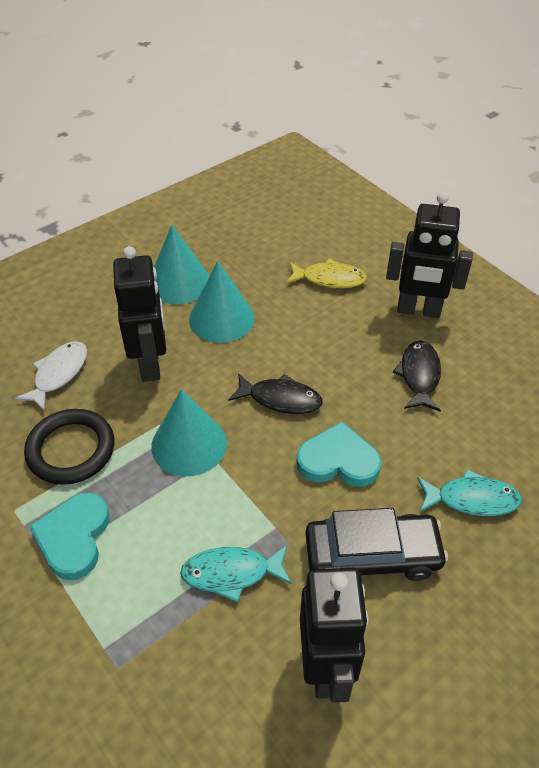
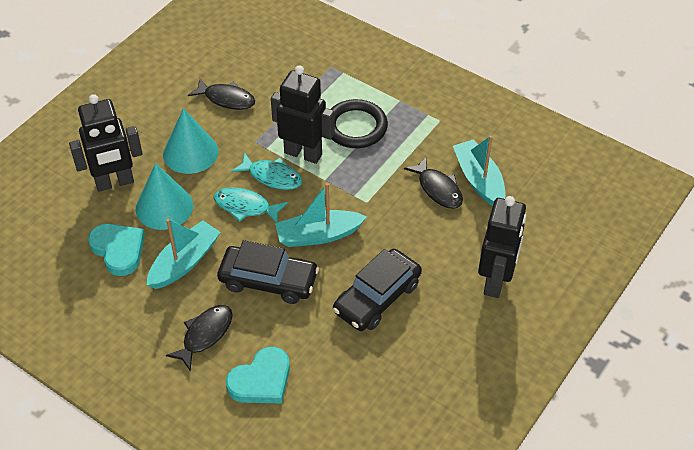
black car: [305,508,448,581] = 1 -> [217,240,319,304] [333,249,422,331] = 2
black fish: [228,373,323,414] [393,341,441,412] = 2 -> [166,305,233,371] [188,78,255,110] [404,157,463,209] = 3
turquoise boat: none = 0 -> [147,219,221,289] [275,183,367,247] [453,135,505,206] = 3
turquoise cone: [151,389,227,476] [154,225,209,304] [189,261,255,343] = 3 -> [136,163,193,230] [163,108,219,174] = 2
white fish: [14,341,87,412] = 1 -> none = 0
yellow fish: [286,259,367,288] = 1 -> none = 0

